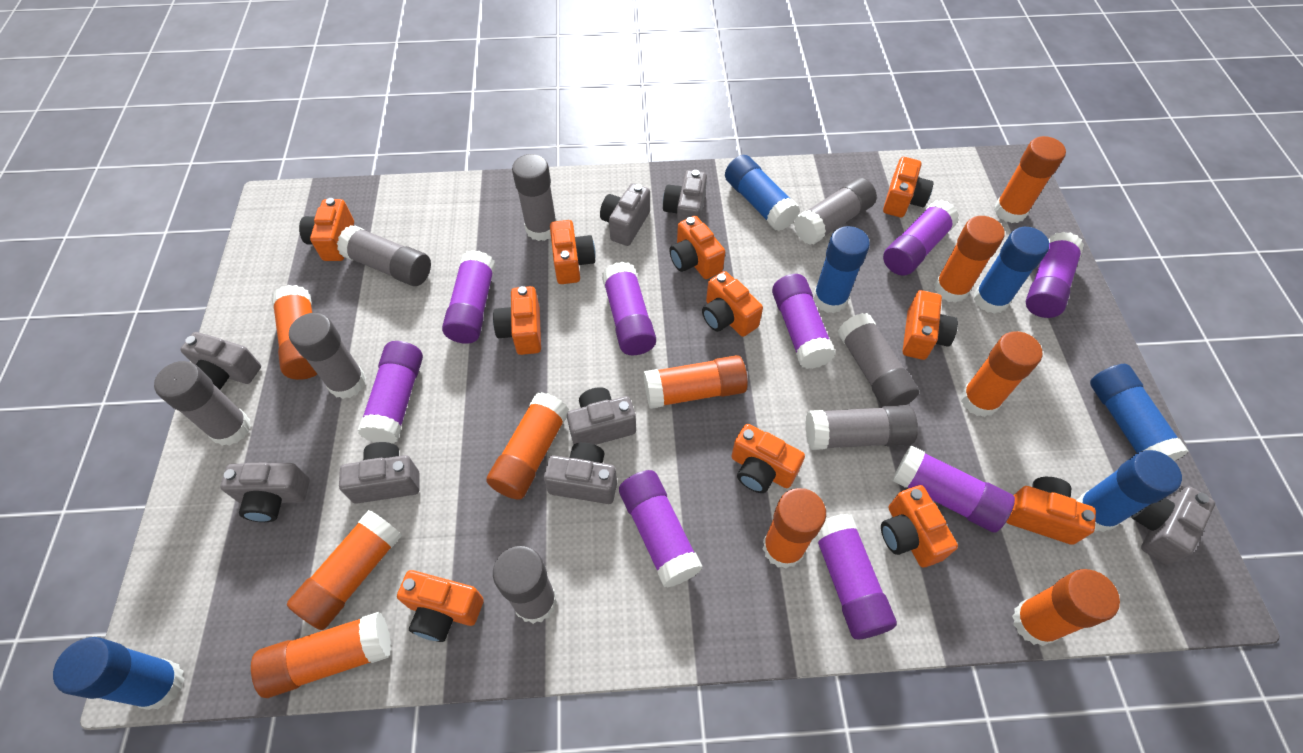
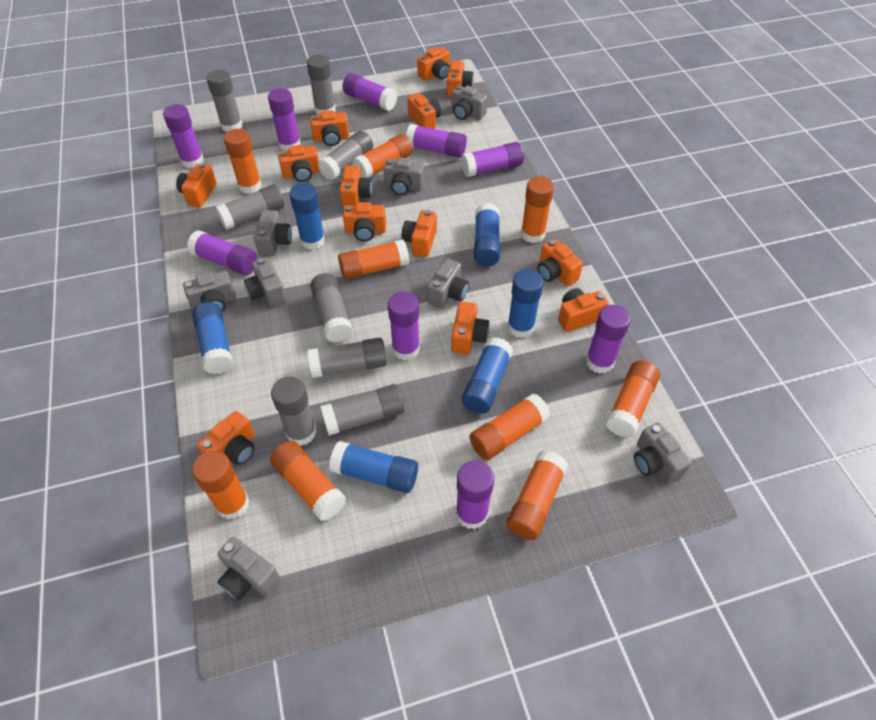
orange camera: [299,198,354,261] [397,570,484,642] [493,286,541,355] [550,220,596,284] [669,216,725,279] [702,271,763,337] [731,424,805,493] [881,485,958,567] [883,157,934,218] [903,290,958,360] [1006,477,1096,545] = 11 -> [176,163,217,207] [197,411,255,465] [278,145,320,182] [310,110,349,146] [340,165,373,208] [343,202,386,241] [402,210,437,257] [407,93,441,129] [417,47,450,81] [447,61,474,97] [451,302,490,355] [538,239,583,286] [558,288,609,332] = 13
orange glue stick: [251,612,391,698] [272,285,317,380] [287,510,402,630] [486,392,569,500] [644,355,748,409] [763,488,826,569] [934,216,1004,303] [961,331,1042,417] [994,136,1066,223] [1012,569,1120,646] = 10 -> [192,451,249,519] [224,129,262,194] [270,441,346,521] [338,239,410,279] [353,134,412,178] [470,393,550,460] [506,450,568,540] [521,176,554,243] [606,360,660,438] = 9

